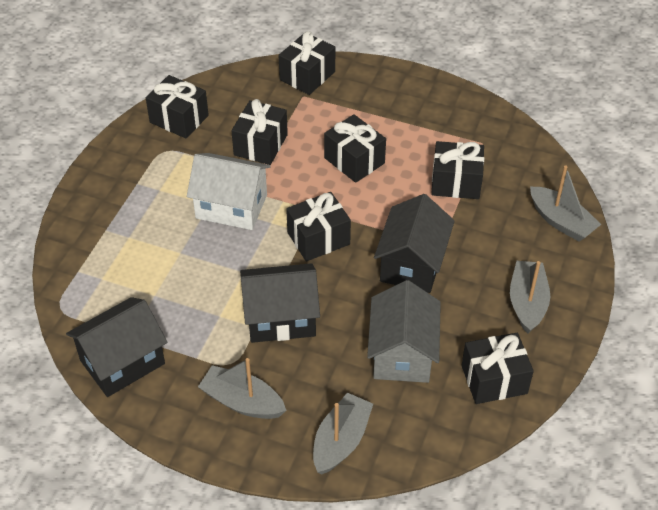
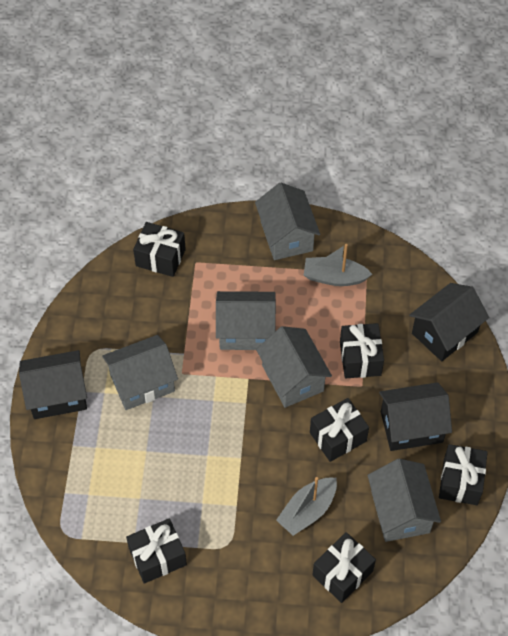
black gift: [146,75,209,138] [231,99,288,165] [279,31,335,95] [286,192,351,262] [324,114,386,183] [431,141,484,199] [462,333,534,404] = 7 -> [126,518,187,584] [133,222,186,277] [310,398,369,462] [312,532,376,603] [340,323,384,378] [439,444,488,505] = 6
grey boat: [198,358,287,419] [313,393,373,474] [510,261,550,334] [530,165,601,241] = 4 -> [276,477,337,536] [304,244,372,286] = 2
grey house: [367,280,441,383] = 1 -> [102,335,178,410] [216,291,276,350] [255,183,320,260] [256,326,332,408] [368,459,441,542] = 5
white house: [187,153,271,230] = 1 -> none = 0

